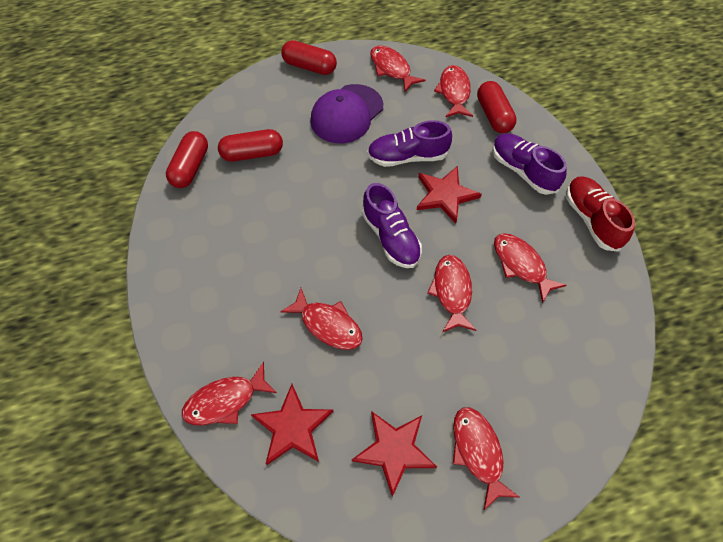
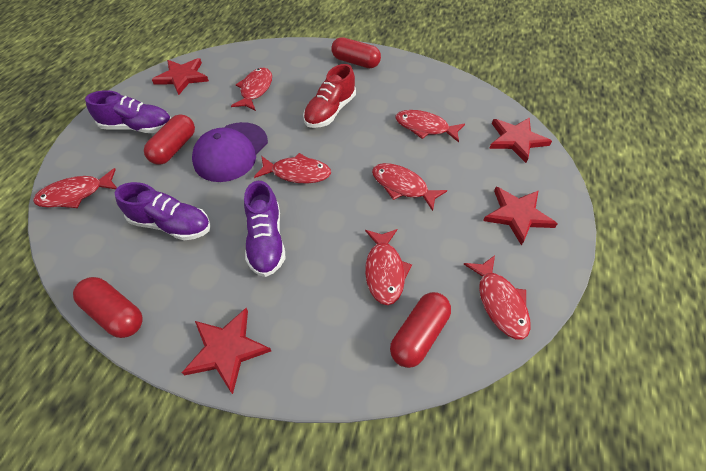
red star: [251,384,333,465] [352,411,437,497] [417,166,482,224] = 3 -> [152,58,209,95] [182,308,271,394] [483,187,558,246] [489,117,552,163] = 4

